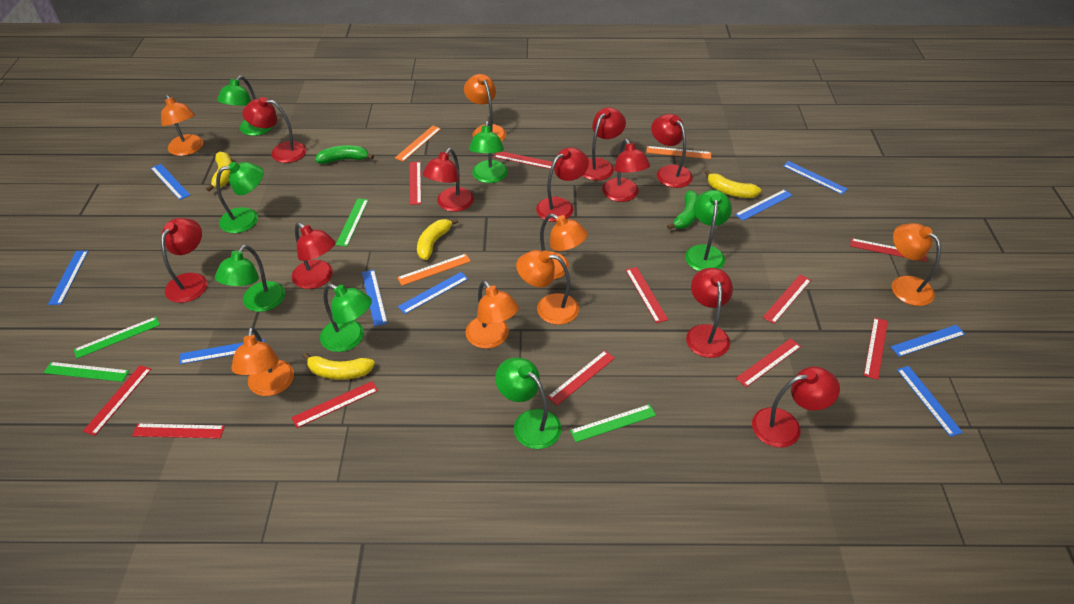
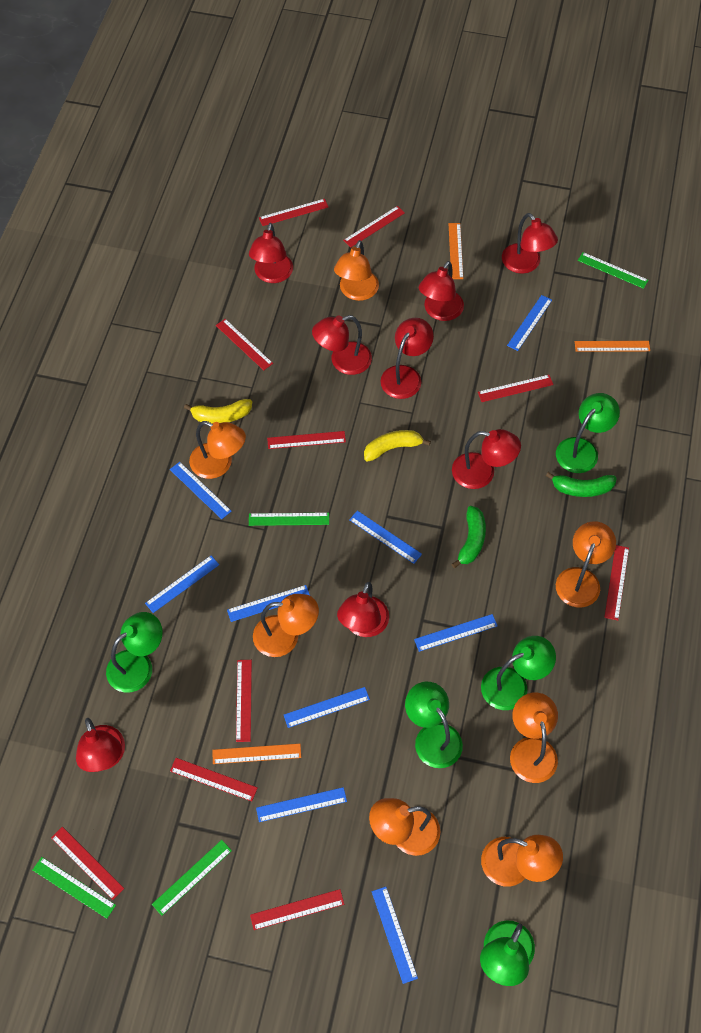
green lamp: [215,245,285,312] [216,162,264,233] [217,76,273,136] [320,284,372,352] [469,121,508,183] [495,358,562,449] [685,190,732,271] = 7 -> [106,612,163,693] [405,682,463,768] [480,920,535,986] [481,636,556,710] [556,393,620,473] = 5
red lamp: [161,218,208,303] [242,97,307,163] [292,223,335,289] [423,148,474,212] [536,147,589,222] [582,107,626,181] [602,139,650,202] [651,114,693,188] [686,268,733,358] [752,367,840,448] = 10 -> [76,718,125,772] [249,223,293,283] [312,315,372,375] [337,582,389,637] [380,318,434,399] [419,261,464,321] [452,429,521,489] [502,213,558,274] = 8
red ruler: [83,365,152,436] [132,423,225,439] [292,381,378,428] [409,162,421,205] [494,152,553,169] [547,351,615,405] [626,267,668,323] [736,338,801,387] [762,275,811,324] [850,238,927,262] [864,317,888,380] = 11 -> [51,827,124,900] [170,758,258,801] [216,319,273,370] [236,660,252,742] [250,889,344,930] [259,199,328,226] [267,431,346,449] [343,206,405,248] [478,375,554,402] [604,545,629,621] = 10
yellow banana: [206,151,232,192] [302,353,375,380] [417,218,459,260] [705,170,761,198] = 4 -> [184,399,252,424] [364,430,431,462] = 2

